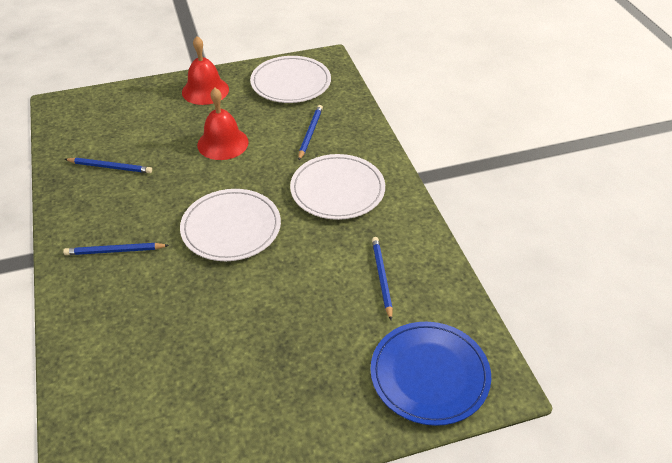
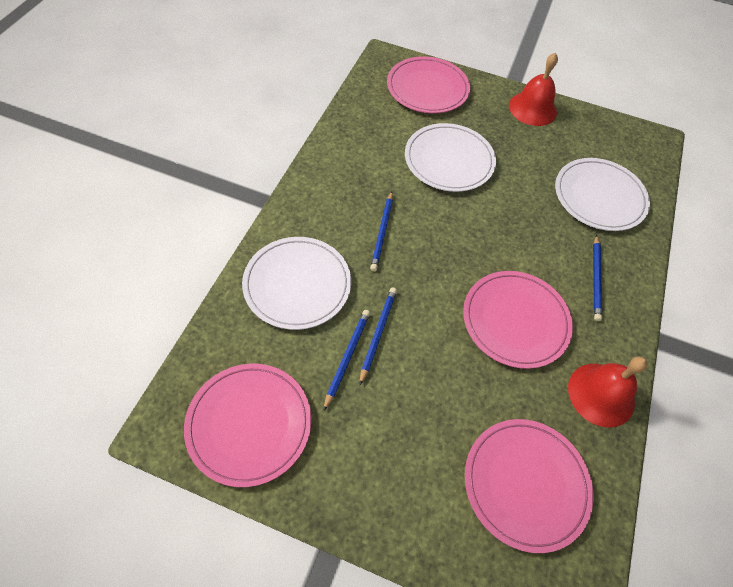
blue plate: [370,322,491,426] = 1 -> none = 0
pink plate: none = 0 -> [184,364,311,487] [387,56,470,113] [463,271,573,369] [465,419,594,553] = 4

